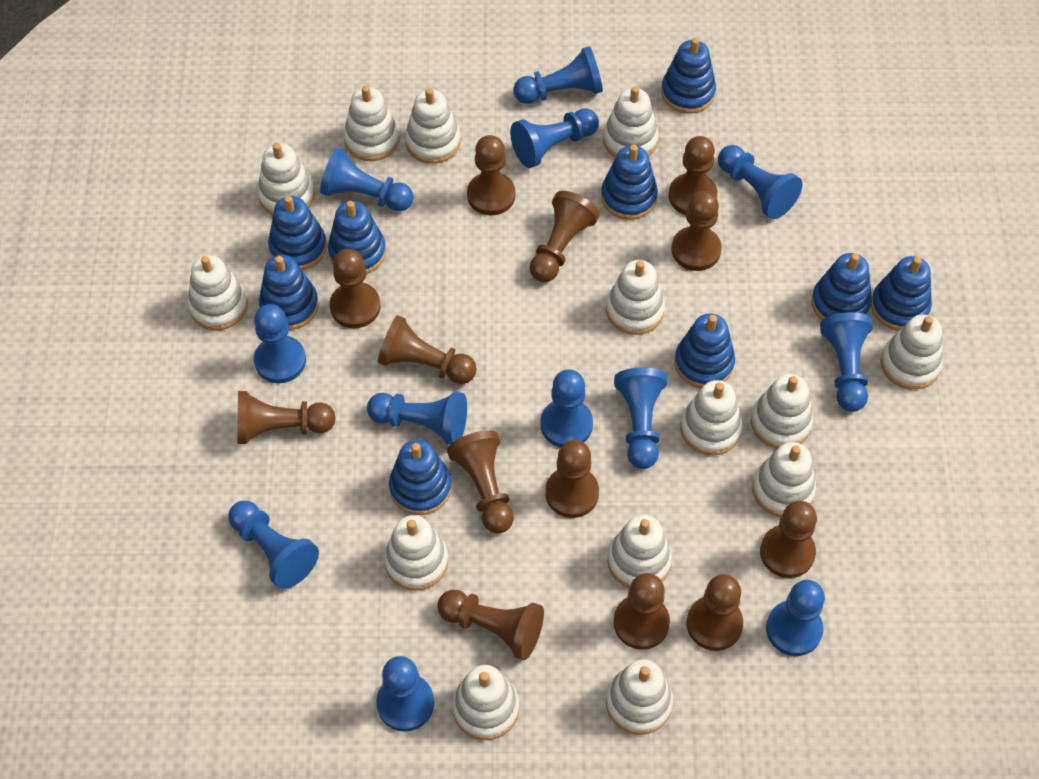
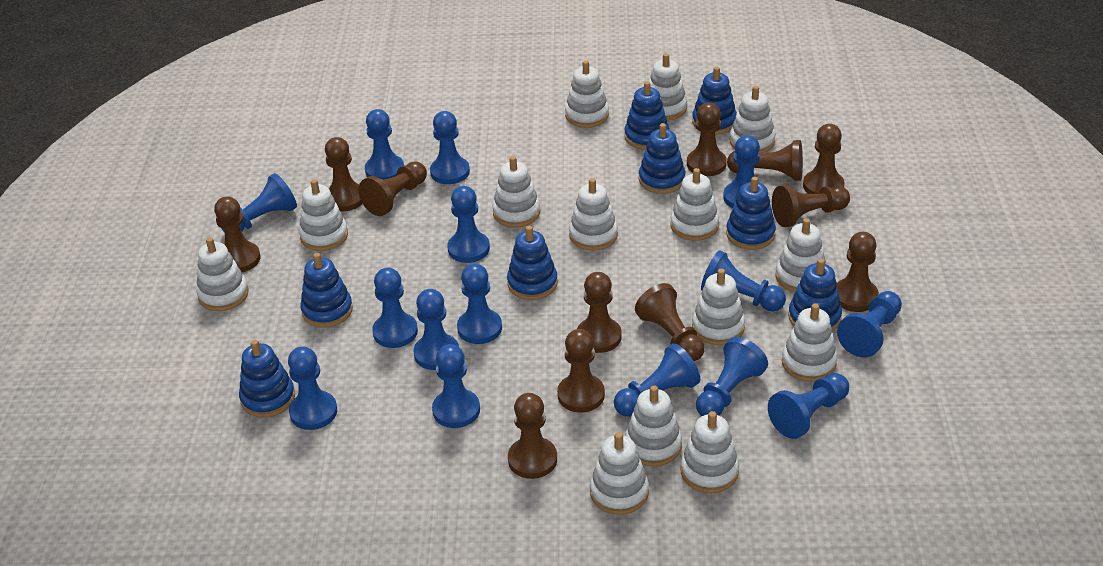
blue pawn: [228,501,319,589] [254,304,306,383] [320,148,414,211] [367,392,467,445] [376,656,434,732] [510,108,599,168] [513,46,603,104] [541,369,593,447] [614,367,667,469] [718,145,802,219] [766,580,825,656] [820,312,873,412] = 12 -> [221,173,297,233] [288,346,337,430] [365,109,404,179] [372,268,418,348] [413,289,459,370] [430,111,470,184] [432,344,480,428] [447,186,490,263] [457,264,502,344] [614,344,700,417] [696,337,768,416] [701,250,786,312] [723,135,760,208] [768,373,849,439] [837,291,902,357] = 15
blue stacking toy: [259,255,319,330] [268,196,327,270] [328,201,386,274] [389,440,452,515] [601,144,658,220] [661,38,716,114] [675,313,735,388] [811,253,872,320] [871,256,932,331] = 9 -> [239,340,295,418] [300,253,353,328] [507,226,558,300] [624,81,669,150] [639,123,685,194] [692,67,737,135] [726,177,776,250] [788,259,842,332] = 8
brown pawn: [238,391,336,444] [330,249,381,328] [378,315,477,384] [437,590,544,660] [447,430,514,534] [467,135,515,215] [530,191,600,282] [545,440,599,518] [613,573,670,650] [669,136,718,215] [672,191,722,271] [687,574,743,651] [760,501,817,578] = 13 -> [214,196,261,272] [325,137,363,211] [358,161,427,216] [508,393,557,479] [557,329,605,413] [577,272,622,353] [635,283,705,361] [687,102,727,176] [727,140,803,181] [772,185,850,227] [803,124,845,194] [837,232,879,312] = 12

